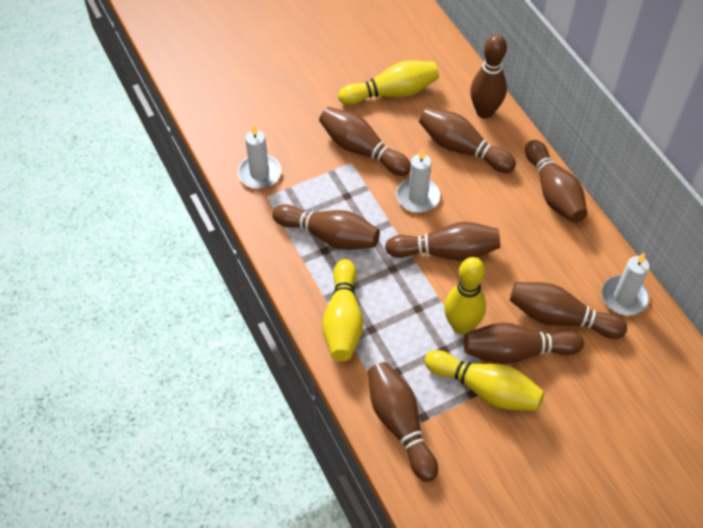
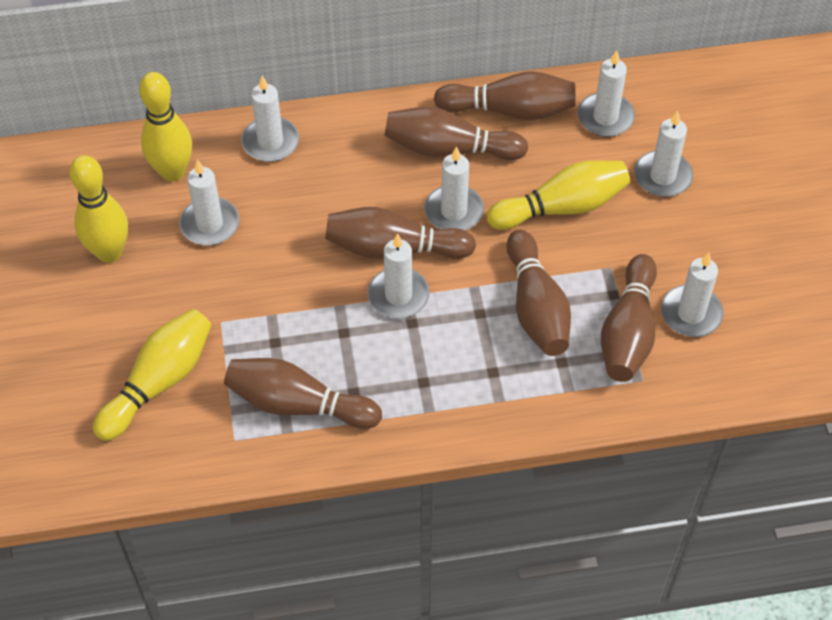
brown bowling pin: [272,204,380,250] [319,107,411,176] [368,362,438,482] [385,222,500,261] [419,107,516,173] [464,322,584,364] [470,35,507,119] [510,282,627,339] [525,140,587,223] = 9 -> [224,358,382,429] [325,207,476,259] [384,107,528,160] [434,71,576,120] [507,230,571,356] [601,254,657,382] = 6
white candle: [238,124,281,189] [396,148,440,213] [601,253,650,316] = 3 -> [179,160,239,245] [241,76,299,162] [368,233,430,318] [424,147,484,231] [578,50,635,137] [634,111,693,197] [661,252,723,337] = 7

